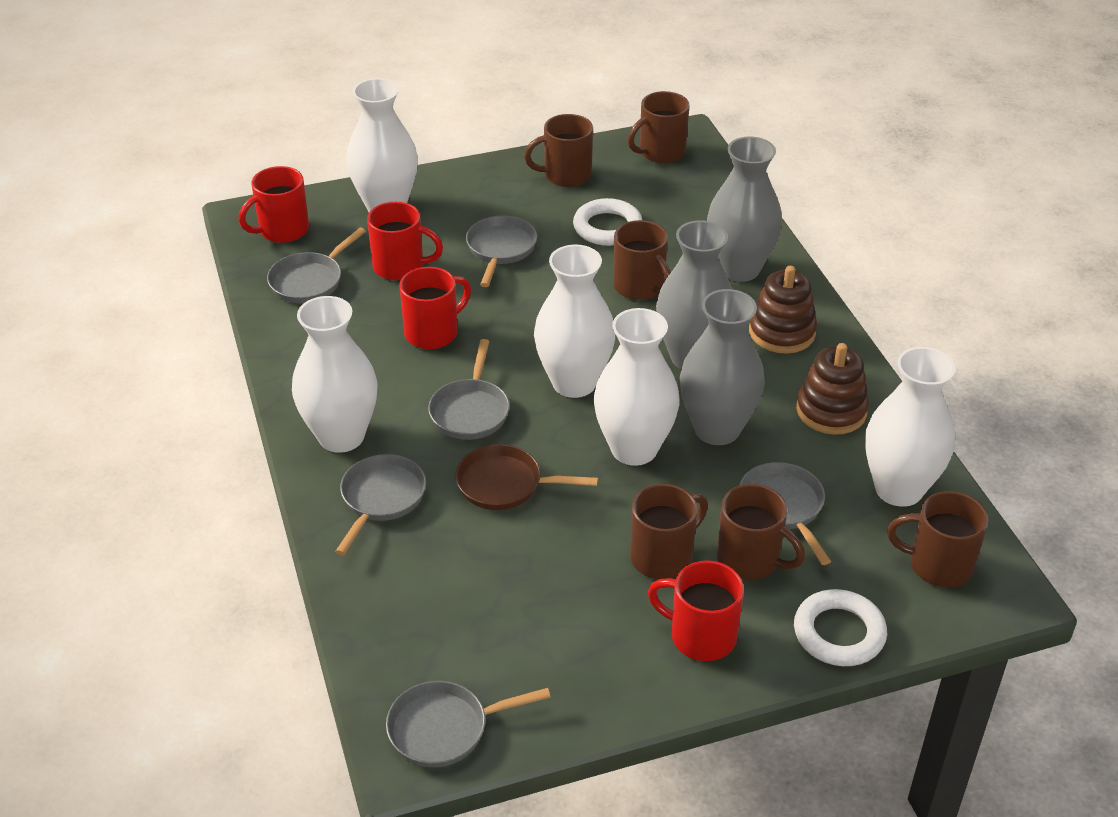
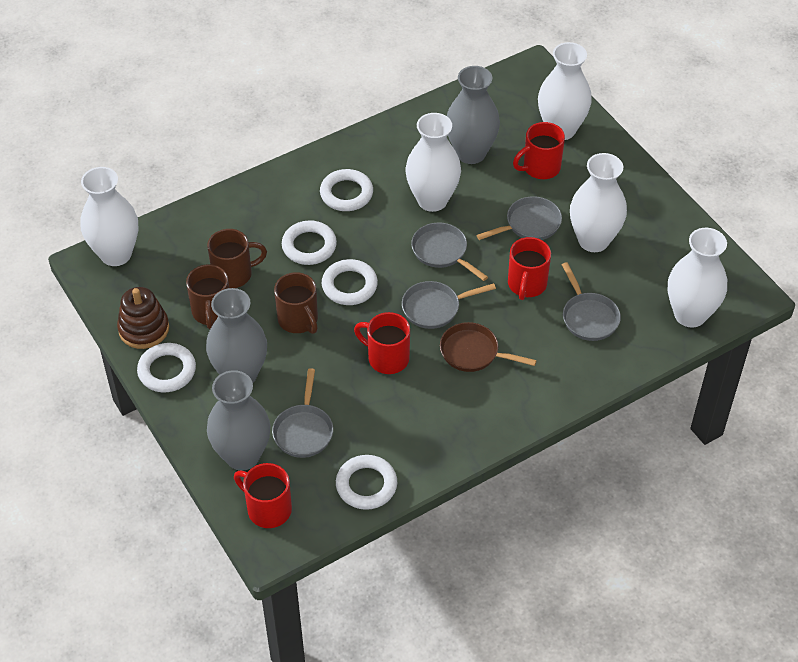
brown mug: [524,114,593,187] [613,220,671,300] [628,91,690,163] [630,484,708,579] [717,484,805,580] [887,491,988,588] = 6 -> [186,264,229,329] [207,229,267,288] [274,272,318,334] = 3
brown stacking toy: [749,266,817,354] [796,343,869,435] = 2 -> [117,287,169,349] = 1
grey pan: [267,228,366,303] [335,454,426,555] [386,681,551,767] [428,339,510,440] [466,215,537,287] [739,462,831,565] = 6 -> [272,368,333,458] [402,281,496,329] [411,222,488,281] [476,196,562,240] [562,262,621,341] = 5
white ring: [573,198,642,246] [794,589,887,666] = 2 -> [137,343,196,392] [282,220,337,265] [320,169,373,211] [322,259,378,305] [336,455,397,510] = 5

